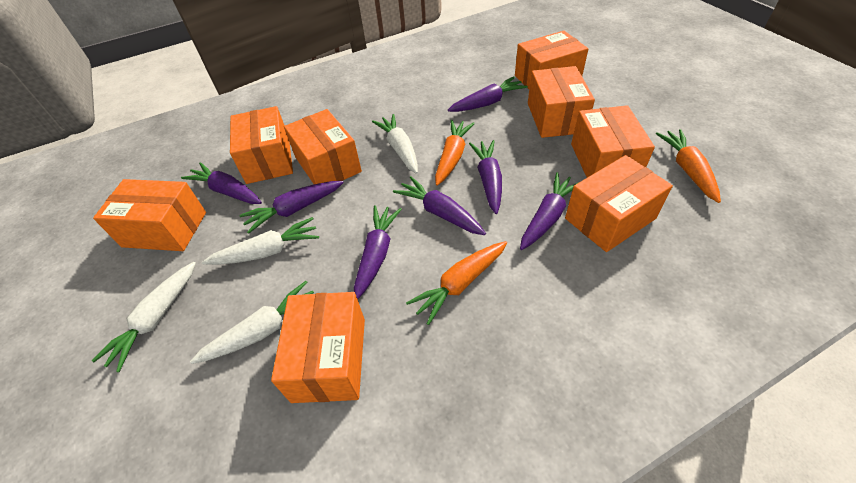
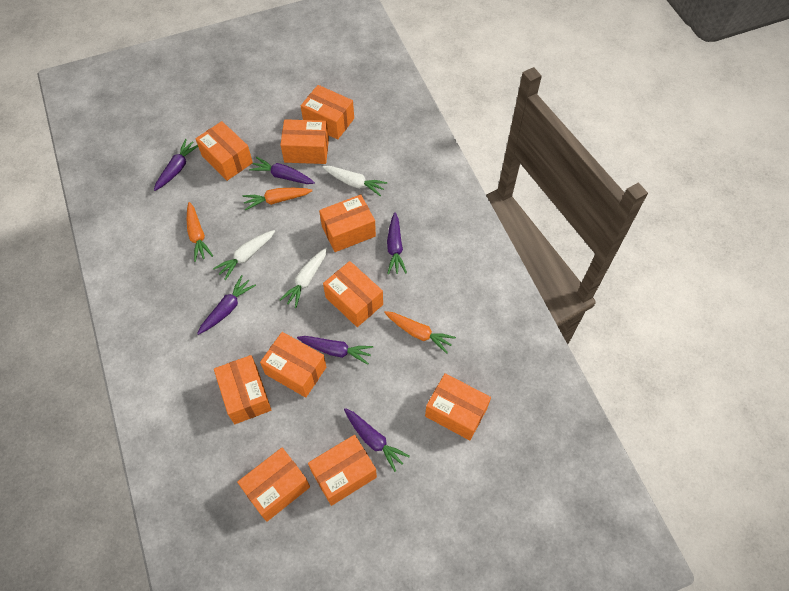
orange box: [93,179,206,251] [230,106,293,184] [271,292,365,403] [284,109,362,184] [515,31,588,89] [528,66,595,138] [565,155,673,252] [571,105,655,177] = 8 -> [196,121,253,181] [214,355,271,424] [237,448,310,522] [260,332,326,398] [280,119,329,164] [301,85,354,140] [308,435,377,506] [319,194,376,252] [323,261,383,327] [425,373,491,440] = 10
purple carrot: [181,162,262,204] [239,181,344,234] [354,206,402,299] [393,176,486,235] [448,76,528,112] [469,140,502,214] [520,172,577,250] = 7 -> [154,139,198,191] [197,275,256,335] [249,157,315,184] [297,336,373,365] [344,408,410,472] [387,212,407,274] = 6
white carrot: [92,262,196,372] [190,281,314,364] [202,217,319,265] [372,114,418,174] = 4 -> [213,230,275,280] [279,248,327,308] [323,166,387,196] = 3

